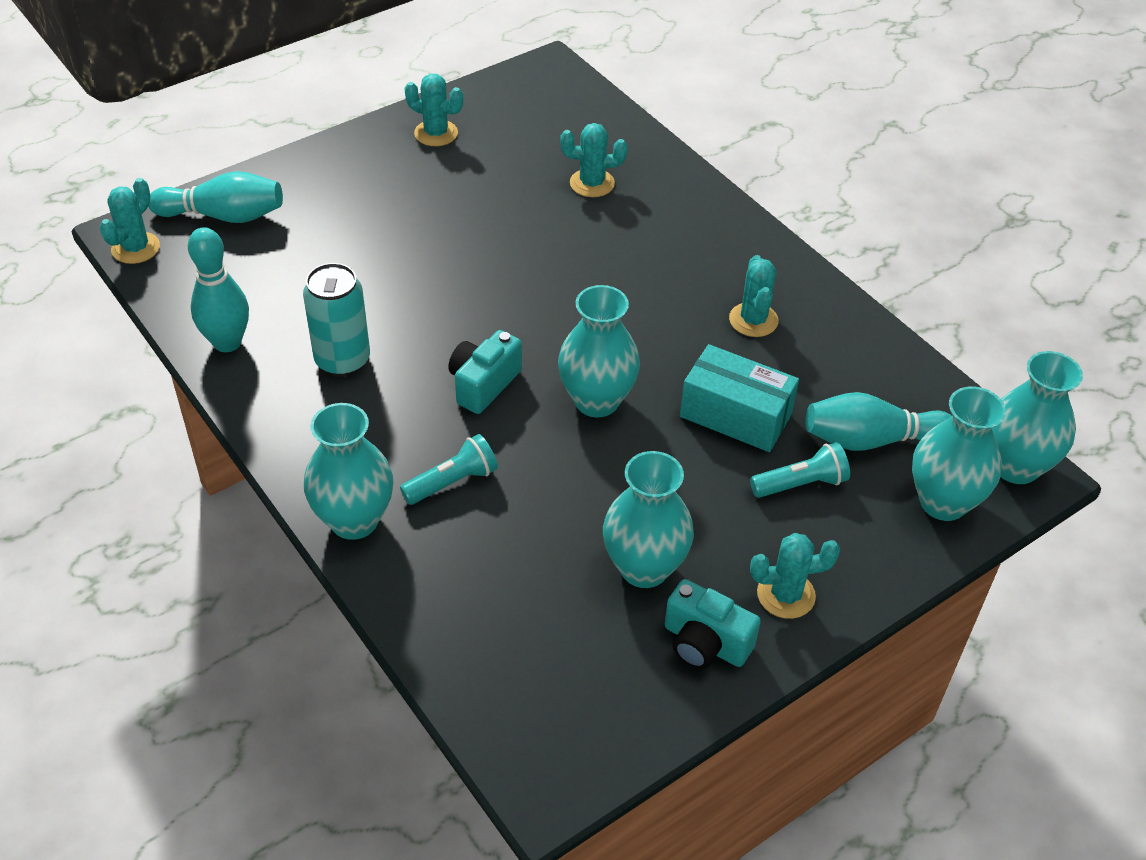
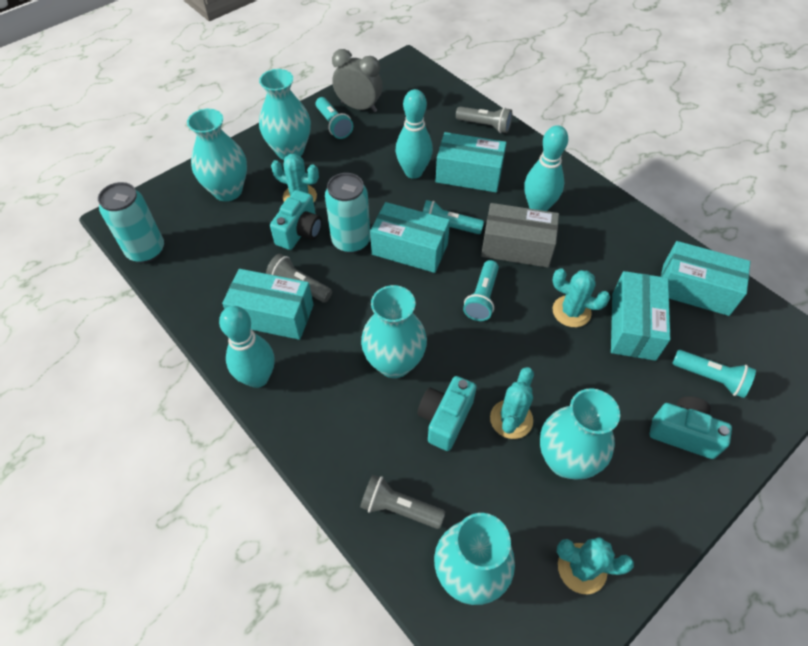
grey box: none = 0 -> [481,203,559,268] = 1
grey clock: none = 0 -> [332,49,382,112] = 1
grey flashlight: none = 0 -> [266,254,332,303] [360,475,445,529] [456,107,512,133] = 3
turquoise box: [680,344,799,452] = 1 -> [222,269,314,340] [370,202,450,273] [435,132,507,192] [611,271,670,361] [661,241,750,316] = 5
turquoise cactus: [99,178,160,264] [405,74,463,146] [560,123,627,197] [729,255,778,337] [750,533,840,619] = 5 -> [271,154,319,202] [490,367,534,439] [552,268,610,327] [557,537,634,594] = 4
turquoise camera: [448,330,522,414] [665,579,761,669] = 2 -> [270,190,322,250] [417,376,477,451] [650,396,732,459] = 3
turquoise can: [303,263,370,377] = 1 -> [98,182,164,263] [325,173,370,253] = 2
turquoise flashlight: [400,434,498,505] [750,442,850,498] = 2 -> [316,97,353,139] [423,200,484,234] [463,260,499,321] [672,350,756,398] = 4

